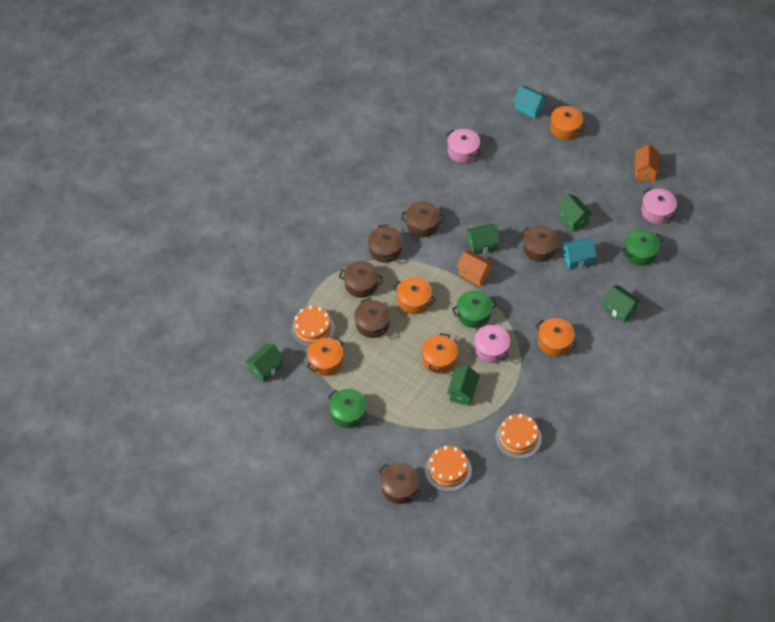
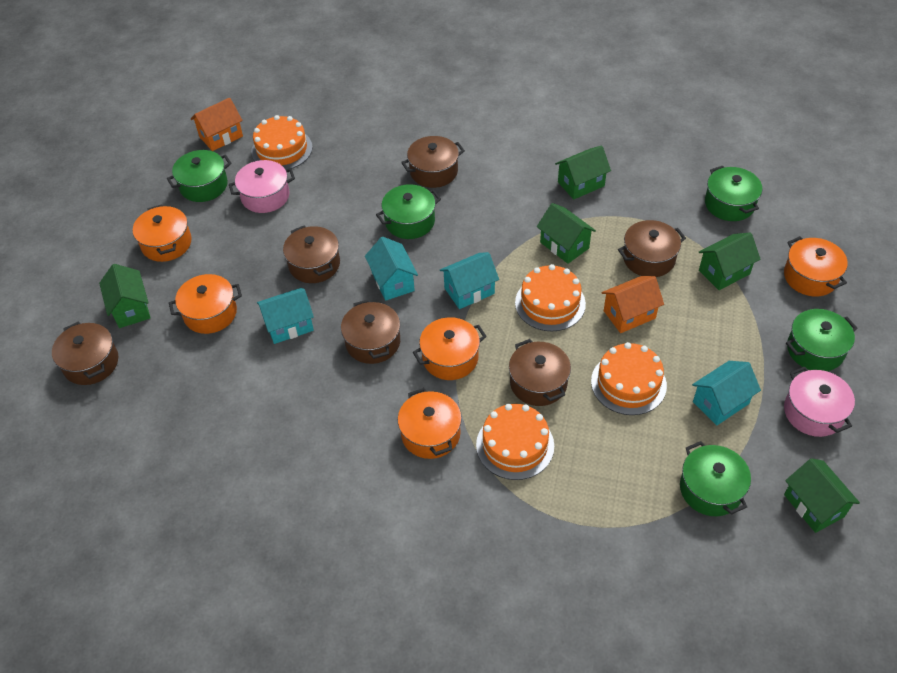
green pot: [328,389,368,428] [452,290,497,328] [622,229,663,266] = 3 -> [167,150,232,202] [376,184,441,239] [680,441,751,516] [705,166,762,221] [786,309,858,371] = 5
orange cake: [291,306,335,348] [425,446,472,492] [495,414,542,459] = 3 -> [251,115,313,170] [476,404,554,480] [515,264,586,331] [591,342,667,415] = 4
pink pot: [446,129,481,163] [474,324,510,363] [641,188,677,224] = 3 -> [229,160,295,213] [784,367,855,437] = 2
turquoise house: [513,86,547,119] [562,237,597,269] = 2 -> [257,288,314,344] [365,237,418,301] [440,252,499,309] [692,361,761,425] = 4

